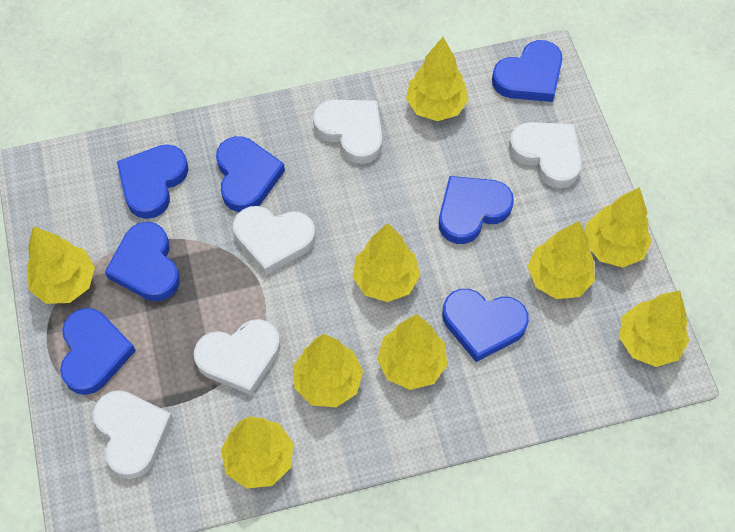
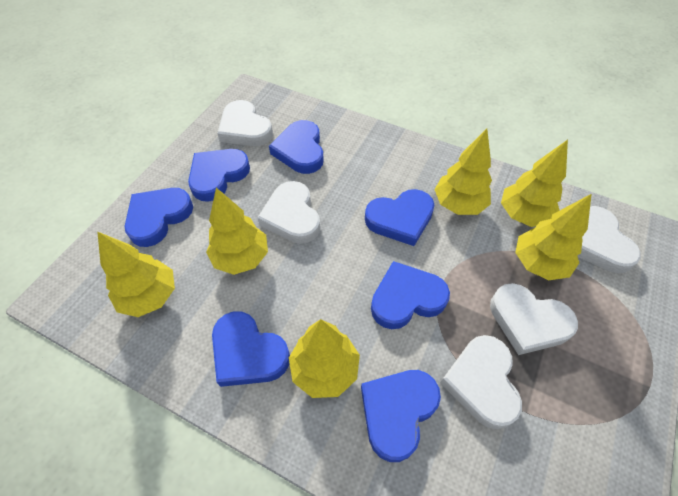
yellow tree: [27,226,95,304] [221,416,293,488] [293,334,363,407] [352,223,420,302] [377,315,447,390] [406,37,469,121] [528,221,595,299] [586,187,652,267] [619,290,689,367] = 9 -> [97,232,175,317] [206,188,268,275] [289,319,360,398] [434,129,492,215] [501,140,568,227] [515,194,592,280] = 6

